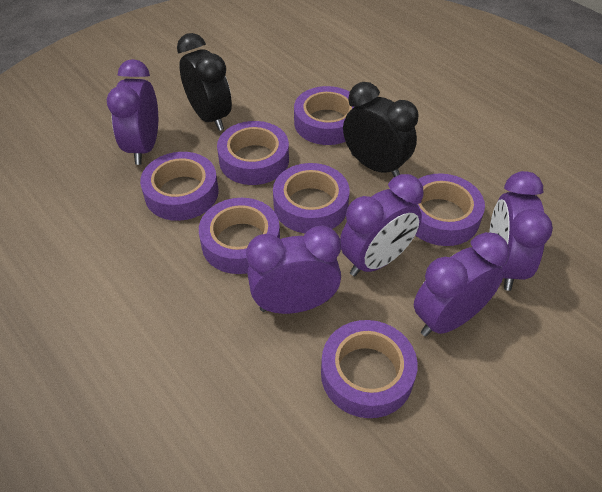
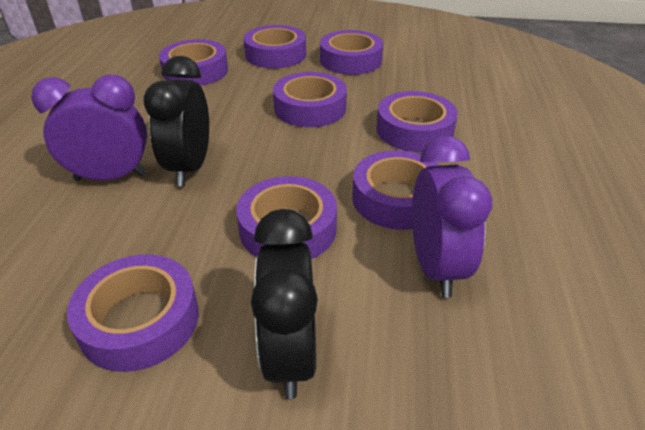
purple clock: [107,59,158,165] [246,226,341,314] [340,174,424,276] [414,232,509,337] [489,171,553,291] = 5 -> [31,74,147,181] [412,135,492,298] = 2
purple tape: [140,152,219,221] [199,198,280,274] [217,121,289,185] [273,163,349,233] [294,86,354,145] [321,320,418,418] [415,174,485,246] = 7 -> [67,254,199,372] [159,39,228,86] [236,176,337,259] [244,25,306,68] [273,72,347,127] [320,30,383,75] [352,150,440,230] [377,91,458,152] = 8

